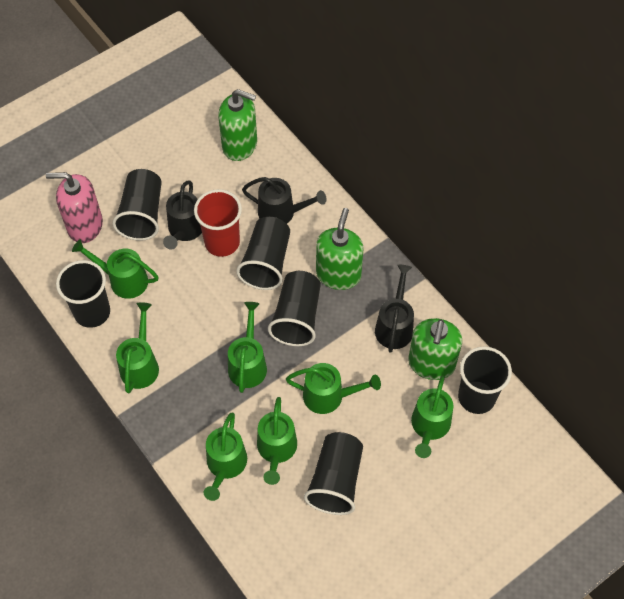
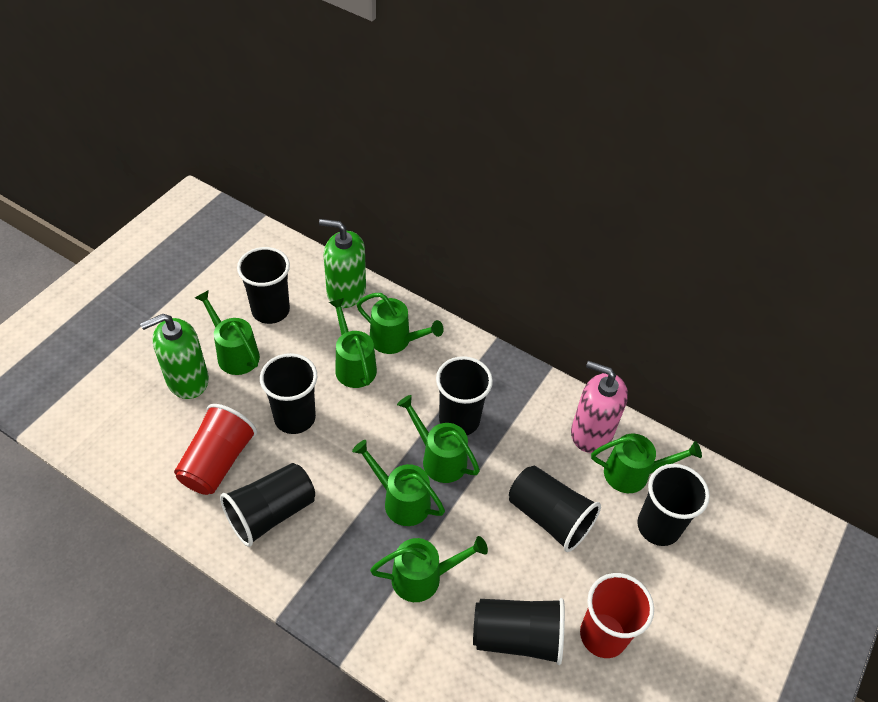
black cup: [56,260,110,328] [112,169,162,241] [236,217,290,290] [268,271,321,346] [304,432,363,515] [458,346,512,414] = 6 -> [220,463,315,547] [237,247,290,324] [260,353,317,434] [436,356,493,435] [473,598,565,665] [509,466,601,552] [637,464,710,546] = 7
black watering can: [163,180,202,250] [242,177,326,224] [375,265,414,353] = 3 -> none = 0
green soap dispenser: [218,89,257,161] [316,208,364,290] [408,318,462,380] = 3 -> [140,314,209,399] [319,219,366,308] = 2
red cup: [194,189,242,257] = 1 -> [174,404,257,495] [580,573,654,658] = 2

